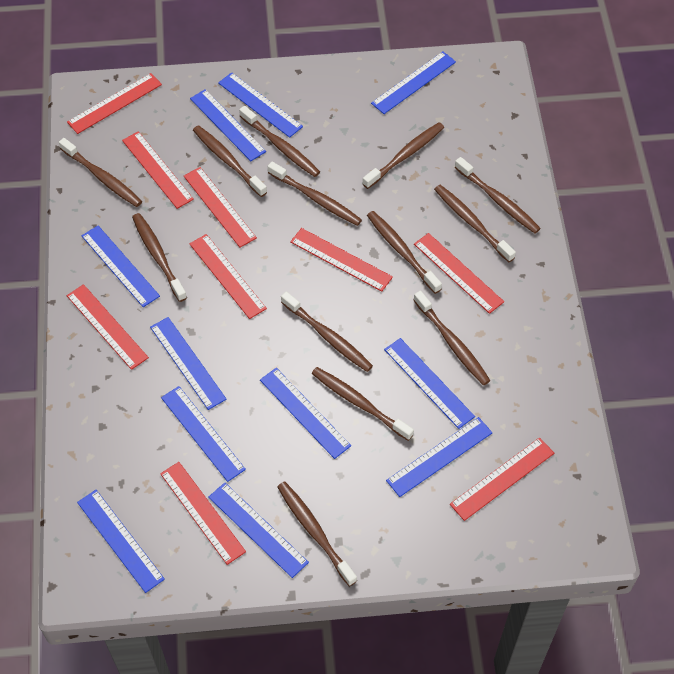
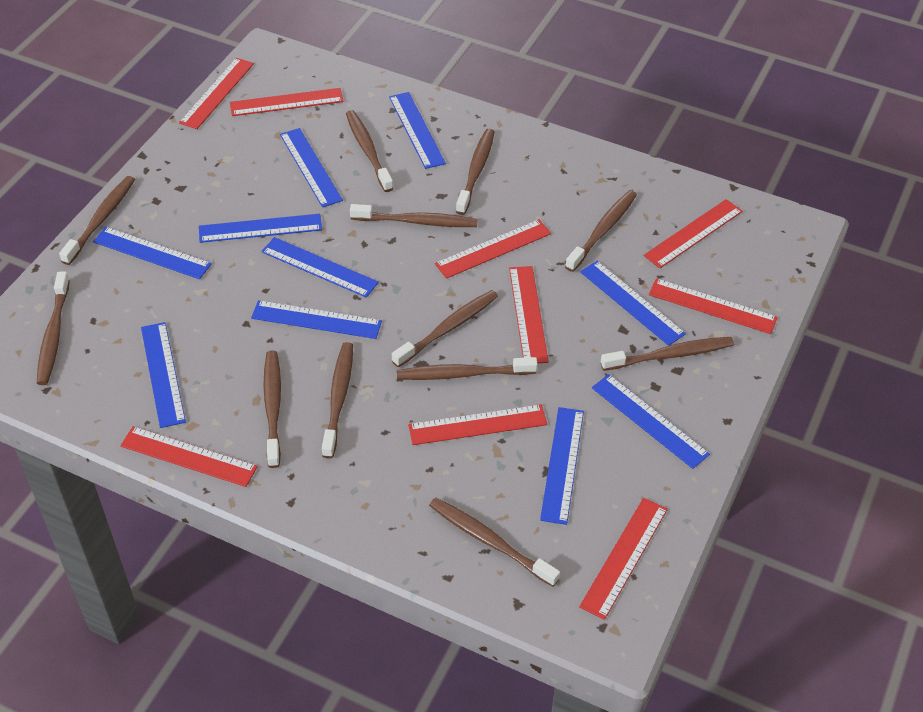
blue ruler: [77,490,165,593] [82,226,160,307] [150,317,227,410] [161,386,246,482] [190,89,266,161] [208,483,309,578] [218,72,303,138] [260,368,351,459] [371,52,456,114] [384,338,475,429] [386,417,492,497] = 11 -> [93,227,212,279] [141,322,186,428] [199,214,322,243] [251,300,382,339] [261,237,379,298] [280,128,343,207] [389,92,446,169] [540,407,584,525] [580,261,686,346] [592,374,710,469] = 10
brown toothbrush: [59,138,142,207] [132,213,187,302] [193,125,267,197] [239,106,320,177] [268,162,362,226] [277,481,357,586] [281,291,373,372] [312,367,414,441] [362,122,444,189] [367,211,442,294] [413,291,491,386] [434,185,516,262] [454,157,541,233] = 13 -> [37,272,70,385] [59,176,135,265] [263,351,281,468] [322,342,353,459] [346,110,393,192] [350,204,478,227] [392,290,498,367] [397,357,538,380] [429,497,560,587] [456,129,495,215] [565,190,637,272] [601,337,734,371] = 12

